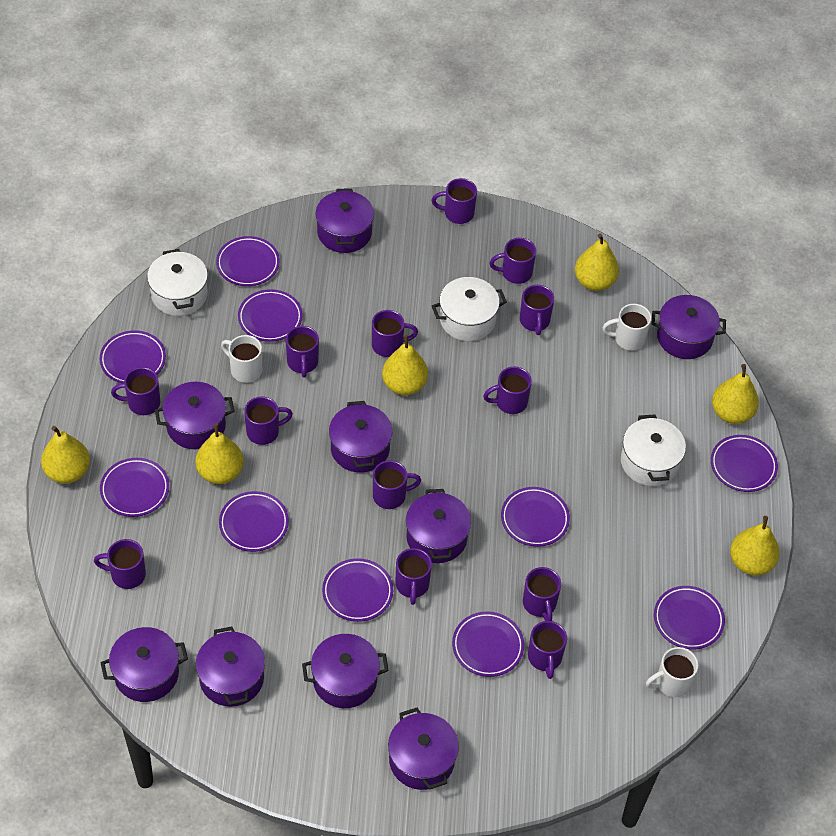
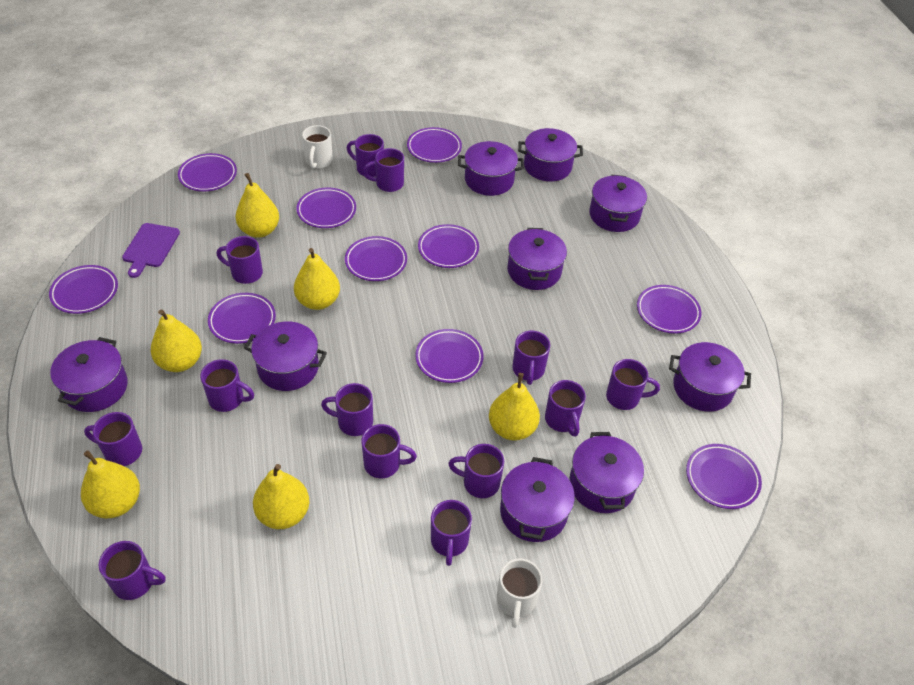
purple cutting board: none = 0 -> [122,223,180,278] = 1
white mug: [221,335,262,383] [603,304,651,350] [646,647,698,697] = 3 -> [302,125,333,168] [497,558,542,628] = 2
white pot: [147,249,208,316] [432,277,507,341] [621,414,686,486] = 3 -> none = 0

